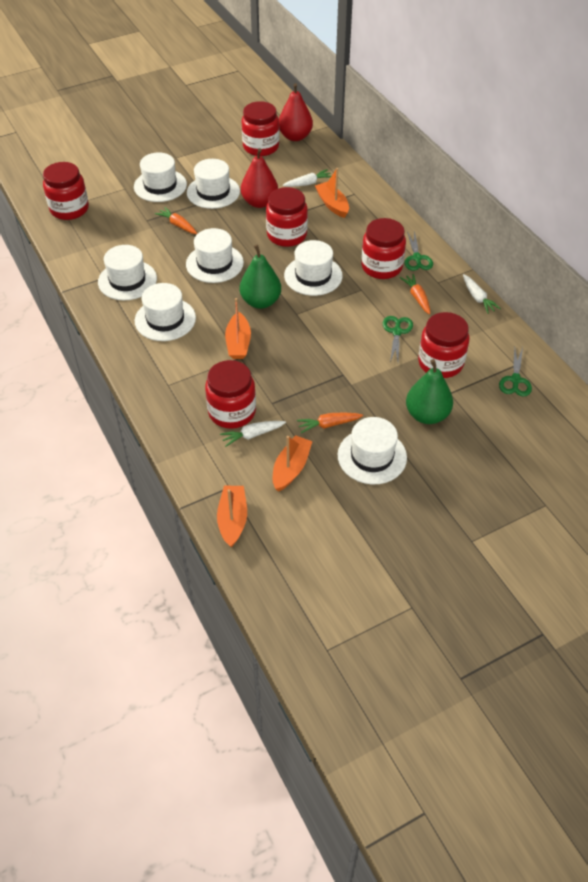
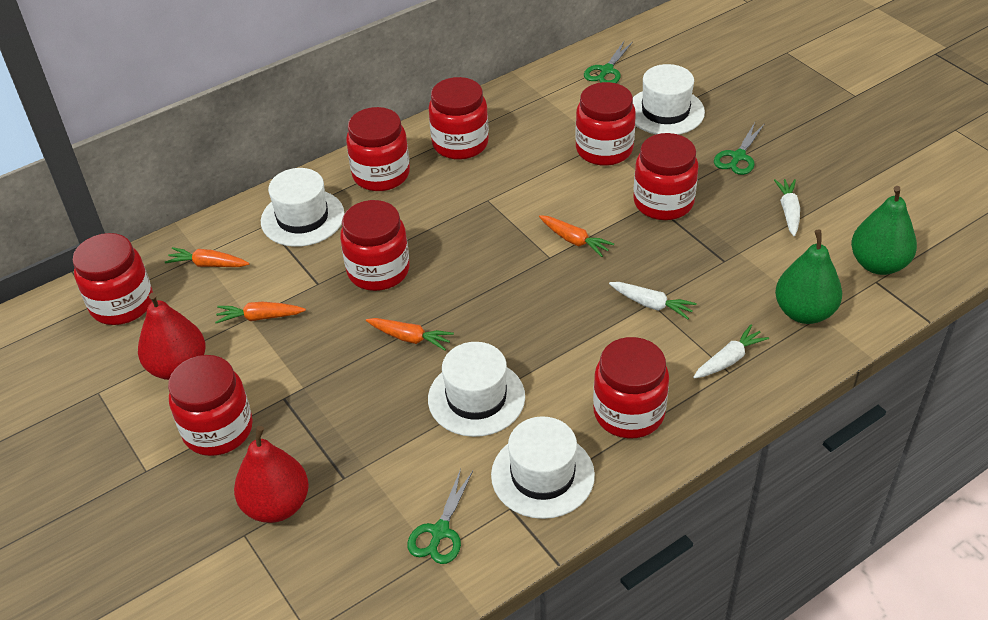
orange boat: [217,486,247,547] [225,298,251,359] [273,435,312,492] [315,168,349,218] = 4 -> none = 0
orange carrot: [155,207,197,234] [297,412,363,433] [400,274,430,314] = 3 -> [165,247,249,267] [215,302,306,323] [366,318,454,350] [539,215,614,257] = 4
red jar: [43,162,89,220] [205,360,256,429] [242,101,279,156] [266,187,308,247] [361,218,406,279] [418,312,469,378] = 6 -> [73,233,153,325] [168,355,253,456] [340,200,410,291] [346,107,410,191] [429,77,489,160] [575,82,636,166] [593,337,669,439] [633,133,699,220] = 8
white hat: [98,245,157,300] [134,152,187,202] [135,283,196,341] [186,228,244,283] [187,159,240,209] [284,240,343,296] [338,417,407,484] = 7 -> [261,168,345,247] [428,342,525,437] [491,416,595,519] [633,64,705,135] = 4

